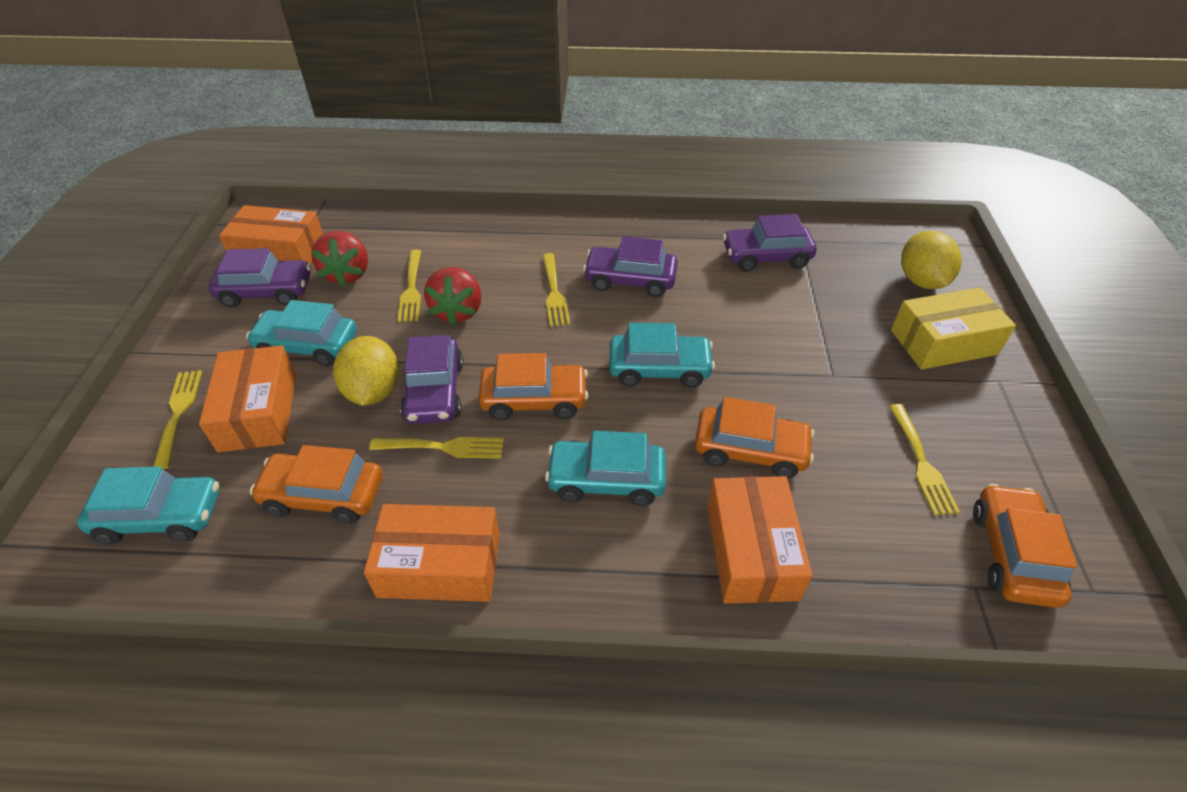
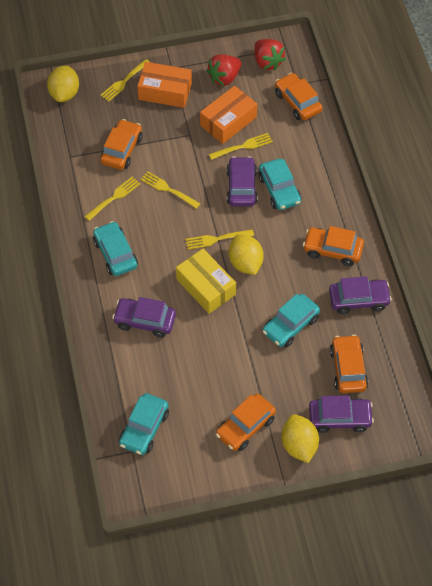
orange box: [199,346,296,452] [219,205,324,264] [364,504,500,602] [707,476,812,604] = 4 -> [137,62,192,108] [200,86,257,144] = 2
orange car: [250,445,383,524] [479,353,589,421] [695,397,814,479] [973,484,1077,608] = 4 -> [100,119,143,170] [216,393,276,451] [275,73,323,120] [303,226,364,266] [330,335,368,393] = 5
yellow lemon: [333,336,399,406] [901,231,962,289] = 2 -> [47,65,79,102] [229,234,264,275] [281,414,319,463] = 3

